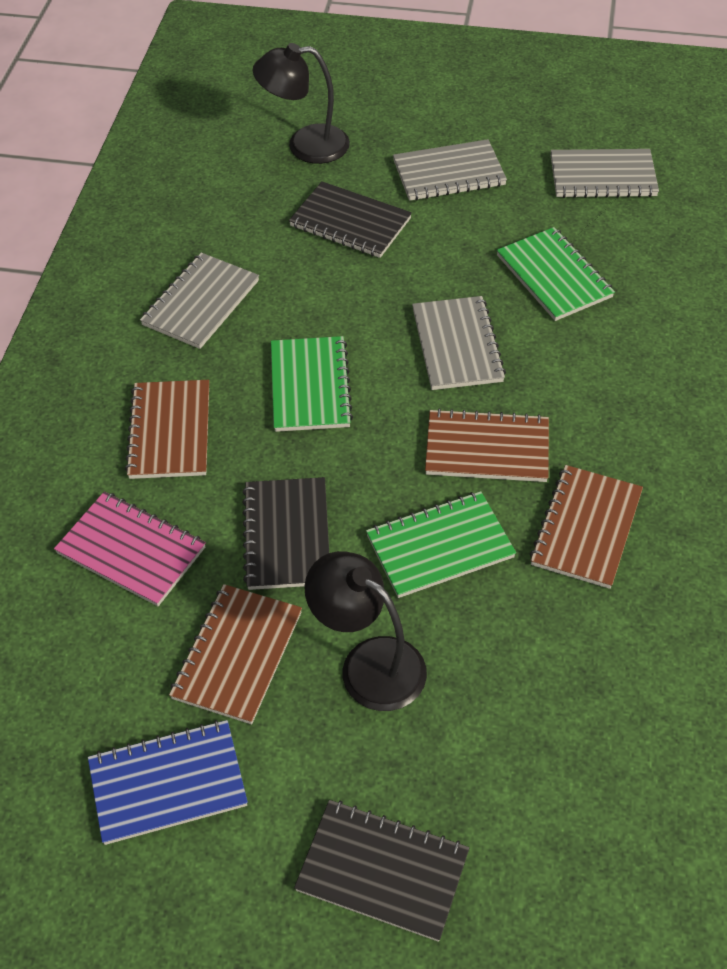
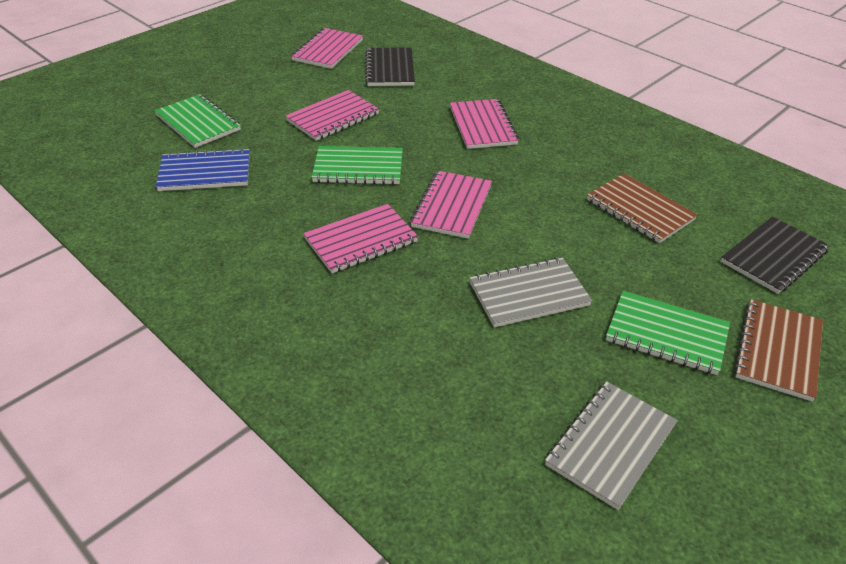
black lamp: [253,43,350,164] [304,551,427,711] = 2 -> none = 0
black notebook: [242,477,329,590] [289,181,412,258] [294,800,469,942] = 3 -> [365,47,415,86] [721,216,830,294] = 2
brown notebook: [125,380,209,479] [169,584,302,724] [425,408,549,482] [530,465,643,589] = 4 -> [587,173,698,243] [734,299,823,402] = 2
grey notebook: [140,253,259,349] [393,139,507,201] [412,296,506,390] [551,149,659,198] = 4 -> [470,257,592,327] [545,382,677,510] = 2
pink notebook: [54,492,206,606] = 1 -> [286,90,379,141] [291,28,363,69] [304,204,418,273] [410,170,492,239] [450,99,519,149] = 5

